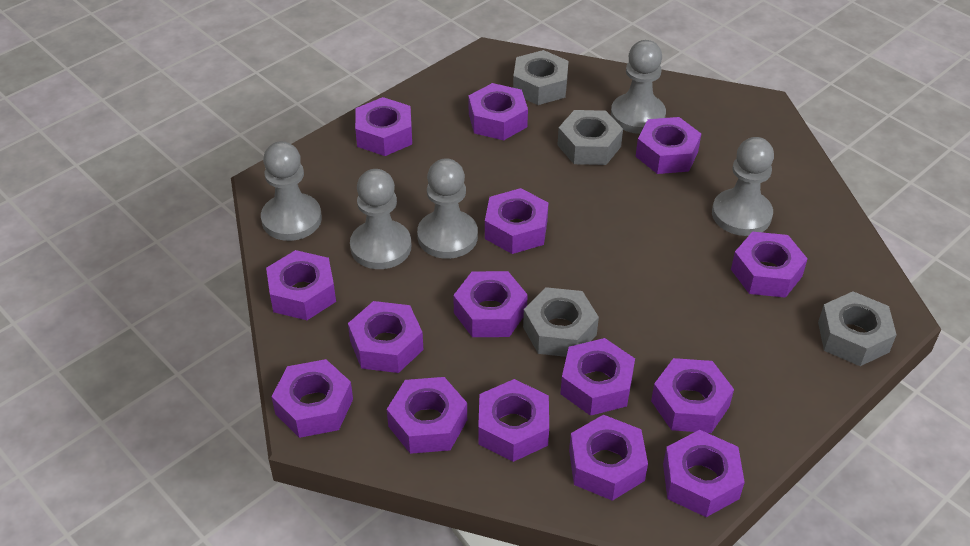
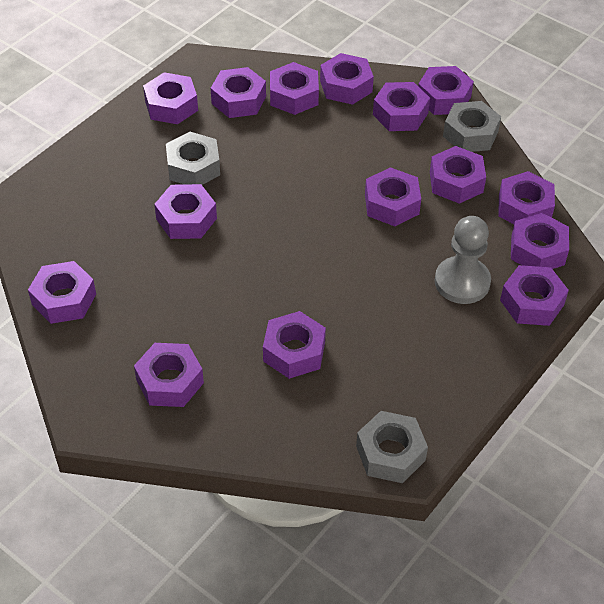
grey nut: [513,50,569,105] [523,287,599,357] [557,110,623,165] [818,291,897,366] = 4 -> [166,132,220,185] [356,411,428,483] [443,101,501,152] = 3
grey pawn: [261,141,322,241] [350,169,411,269] [417,158,478,259] [611,40,666,134] [712,137,774,236] = 5 -> [435,216,491,304] = 1

